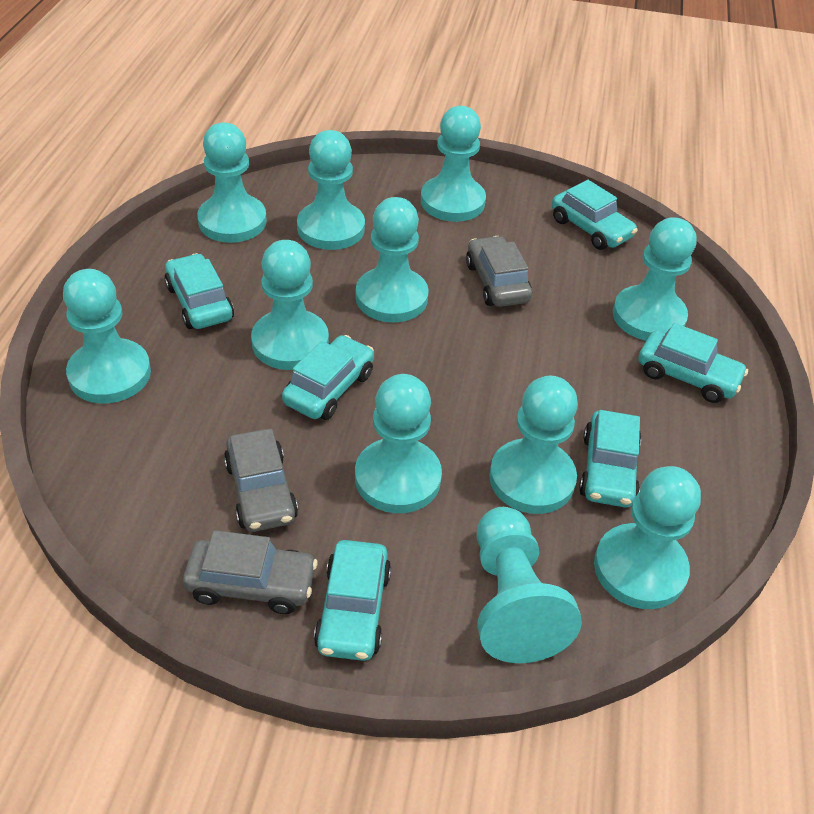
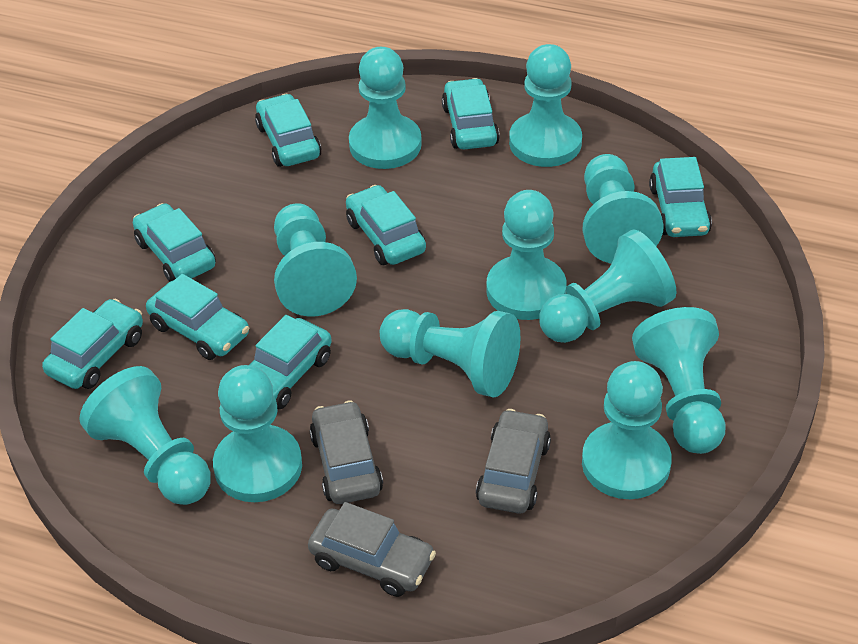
turquoise car: [164,253,234,329] [282,335,374,420] [314,540,391,661] [552,180,638,250] [579,410,641,507] [638,323,748,403] = 6 -> [42,299,143,389] [133,203,216,281] [146,274,249,360] [250,315,332,409] [255,94,321,167] [346,185,426,265] [442,78,500,149] [649,157,712,237] = 8

